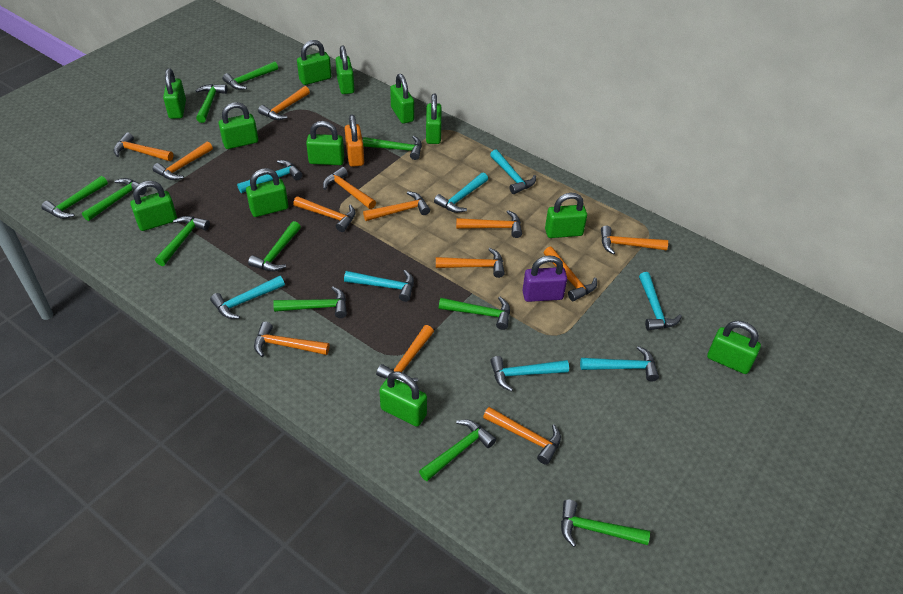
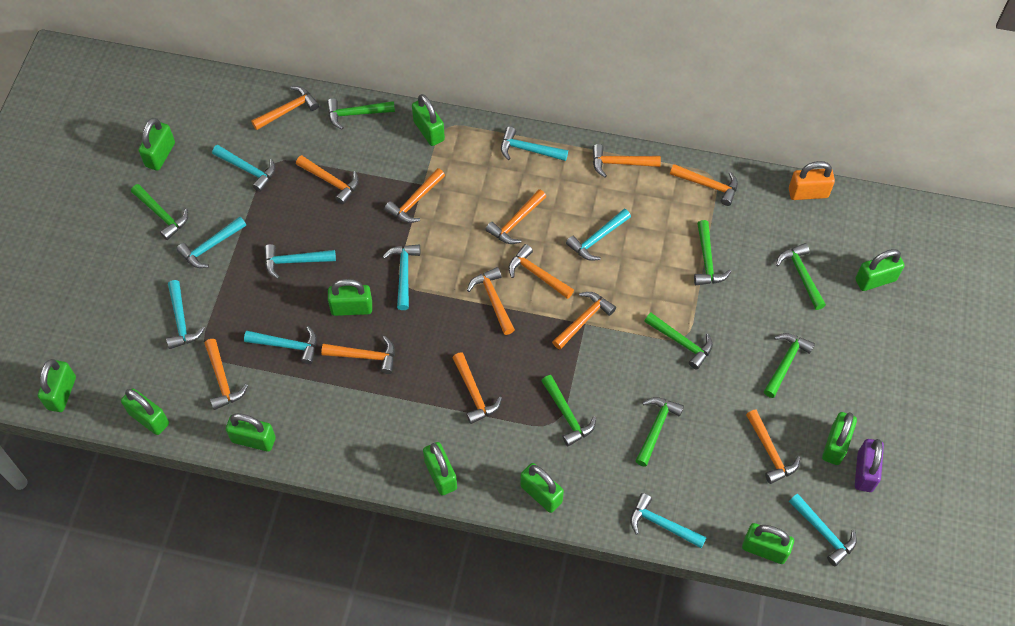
green hammer: [41,176,108,219] [82,178,147,221] [155,216,210,266] [196,84,227,123] [223,61,278,90] [248,221,301,271] [273,287,347,318] [363,136,422,160] [419,420,496,481] [439,297,510,330] [561,499,650,547] = 11 -> [131,184,188,240] [327,98,395,130] [542,375,596,446] [636,397,684,467] [644,313,713,370] [694,220,732,285] [764,333,815,398] [776,243,826,310] = 8
green padlock: [130,181,177,231] [163,68,186,119] [219,102,258,149] [246,168,288,217] [297,40,331,85] [306,121,344,165] [336,45,354,94] [379,372,427,427] [390,74,414,124] [426,93,442,144] [545,193,587,238] [707,321,761,374] = 12 -> [38,359,76,412] [121,388,169,435] [138,118,175,171] [226,413,276,452] [328,279,372,316] [412,94,445,146] [423,442,457,495] [520,463,564,513] [742,523,794,564] [822,412,857,465] [855,249,904,291] = 11
turquoise hammer: [210,276,285,319] [237,160,302,193] [344,270,414,302] [434,173,488,213] [490,150,536,194] [490,356,569,392] [580,346,659,382] [639,272,682,331] = 8 -> [166,280,205,349] [177,217,246,268] [212,145,275,192] [244,326,317,364] [264,244,336,279] [383,245,420,310] [501,126,568,161] [566,209,631,261] [630,493,707,548] [789,494,857,566] = 10

